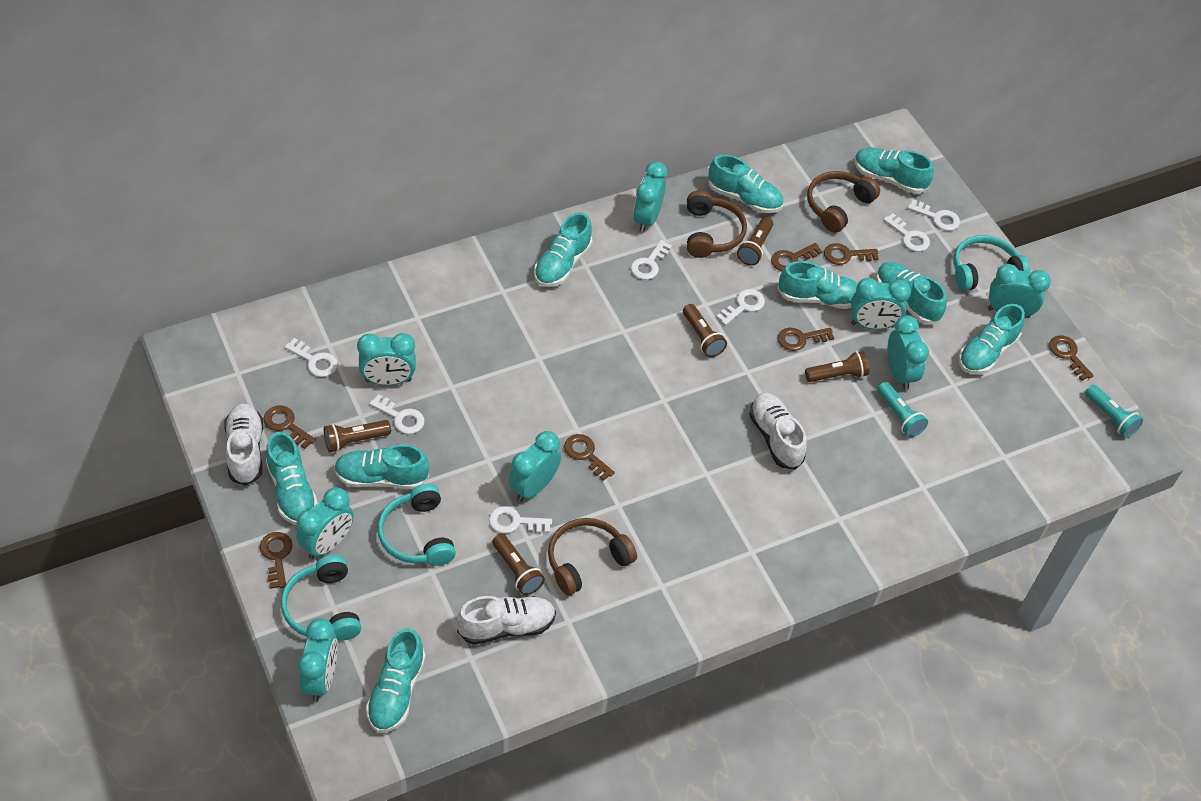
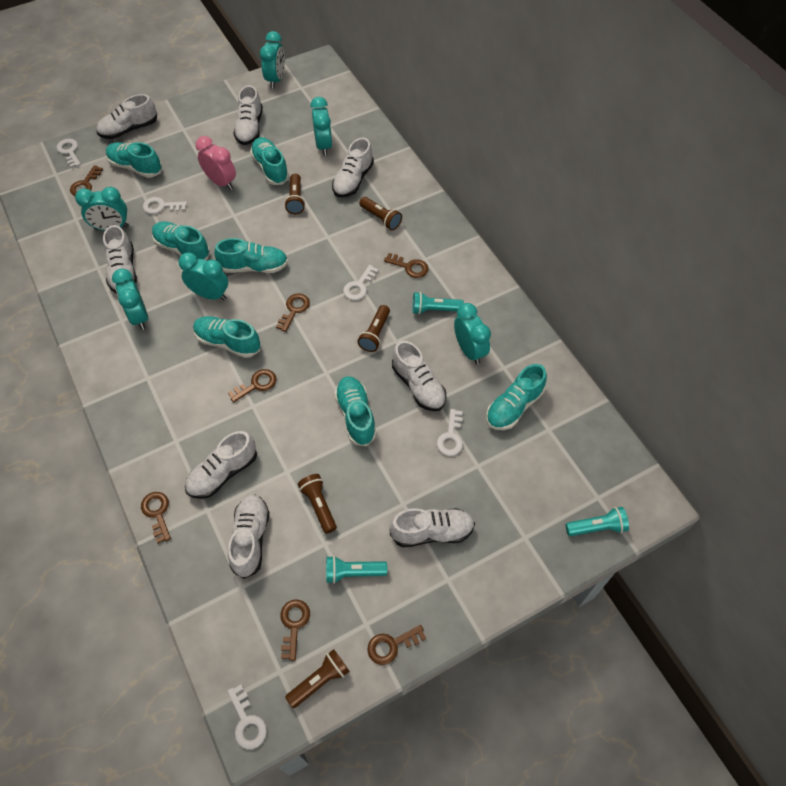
brown headphones: [548,518,637,596] [687,190,747,258] [807,171,880,233] = 3 -> none = 0
pink clock: none = 0 -> [196,136,236,190] = 1
turquoise clock: [296,487,354,560] [298,618,338,701] [357,333,416,386] [509,431,561,502] [633,161,667,233] [851,278,911,330] [887,315,929,391] [988,264,1051,318] = 8 -> [75,187,129,231] [112,268,148,330] [178,252,228,300] [260,31,285,89] [311,97,332,156] [454,303,491,365] = 6
turquoise flashlight: [877,382,928,437] [1085,384,1143,438] = 2 -> [326,556,387,584] [412,292,464,315] [566,507,629,536] = 3
turquoise headphones: [281,555,361,641] [377,484,456,566] [954,235,1030,291] = 3 -> none = 0
turquoise shoe: [266,432,318,525] [334,444,429,489] [366,628,426,733] [534,212,592,287] [708,154,783,213] [777,261,858,309] [854,148,934,194] [876,262,947,324] [958,304,1025,374] = 9 -> [106,142,162,178] [152,222,210,260] [193,316,260,358] [214,238,288,273] [250,137,289,185] [334,376,377,446] [486,364,547,430] = 7
white key: [285,338,338,377] [369,394,425,434] [489,506,552,534] [631,240,672,280] [716,289,765,325] [883,213,930,252] [908,199,960,231] = 7 -> [57,139,81,168] [143,197,187,214] [227,684,267,750] [343,265,378,300] [436,409,463,456] = 5
white shoe: [224,403,263,486] [457,596,556,645] [749,393,807,470] = 3 -> [96,94,157,139] [103,225,137,294] [185,431,257,499] [228,494,270,579] [233,85,263,145] [332,138,374,197] [389,508,475,547] [392,341,446,411] = 8

